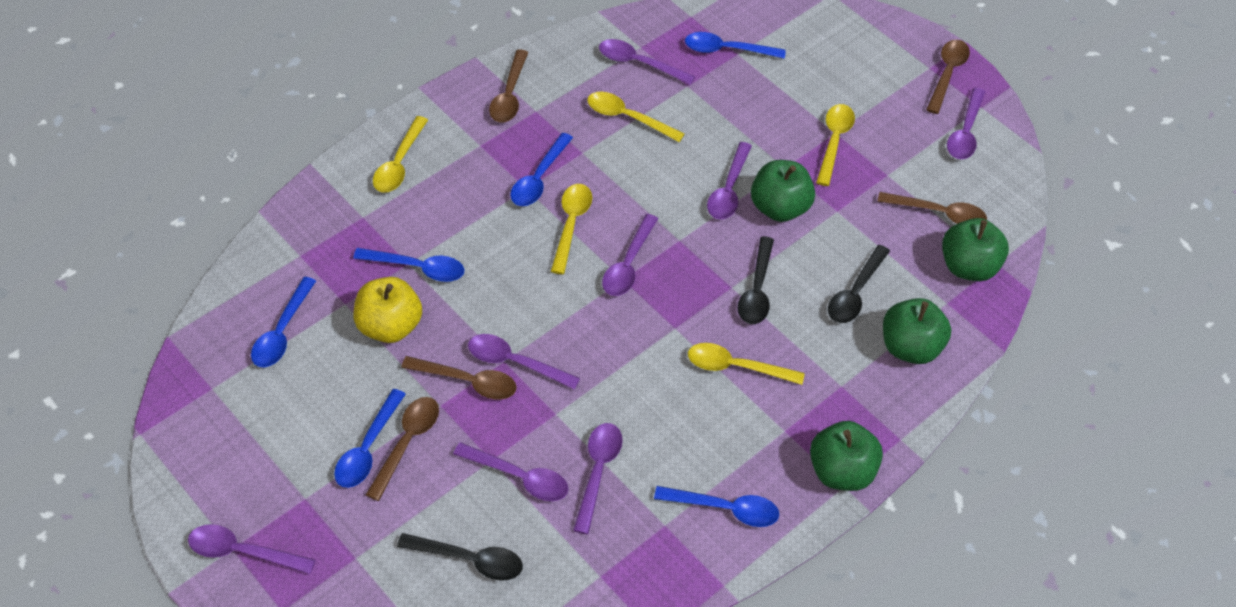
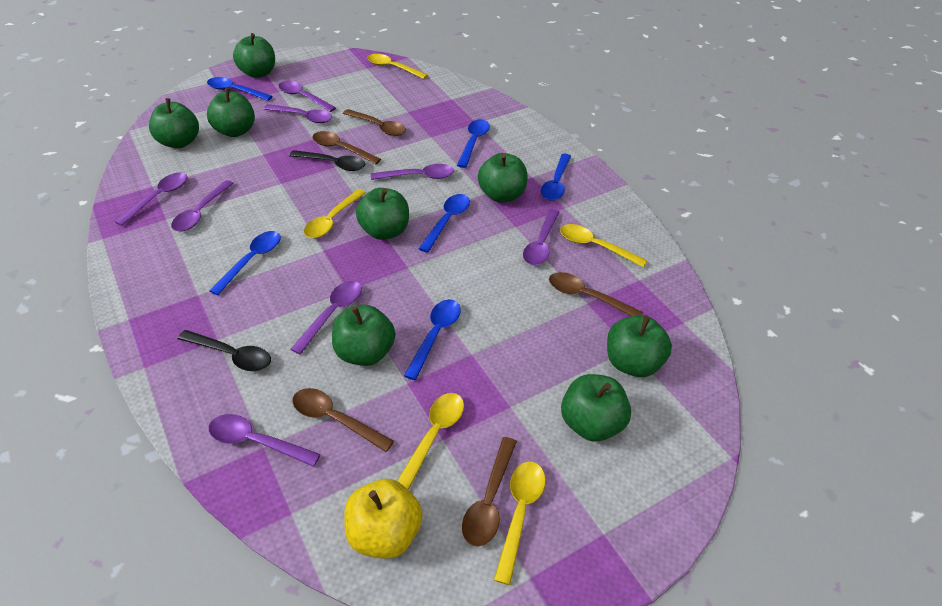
black spoon: [397,533,523,581] [738,236,774,324] [828,245,890,323] = 3 -> [178,330,271,371] [289,150,365,171] = 2
green apple: [751,160,815,222] [810,421,883,491] [883,298,951,364] [942,218,1009,281] = 4 -> [149,98,199,148] [207,88,255,137] [233,33,275,78] [332,305,395,366] [356,188,409,240] [478,153,527,203] [561,374,631,441] [607,315,672,377] = 8

